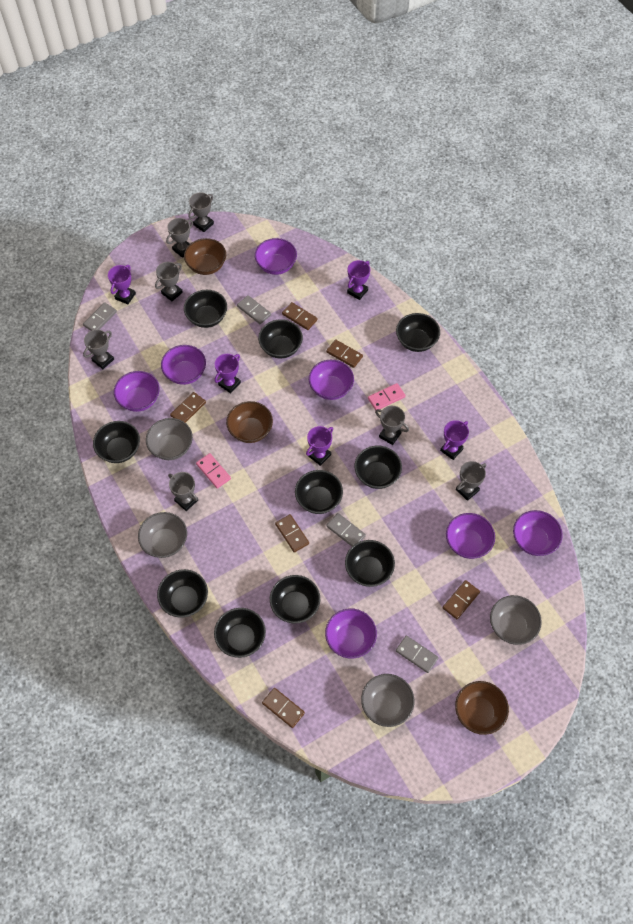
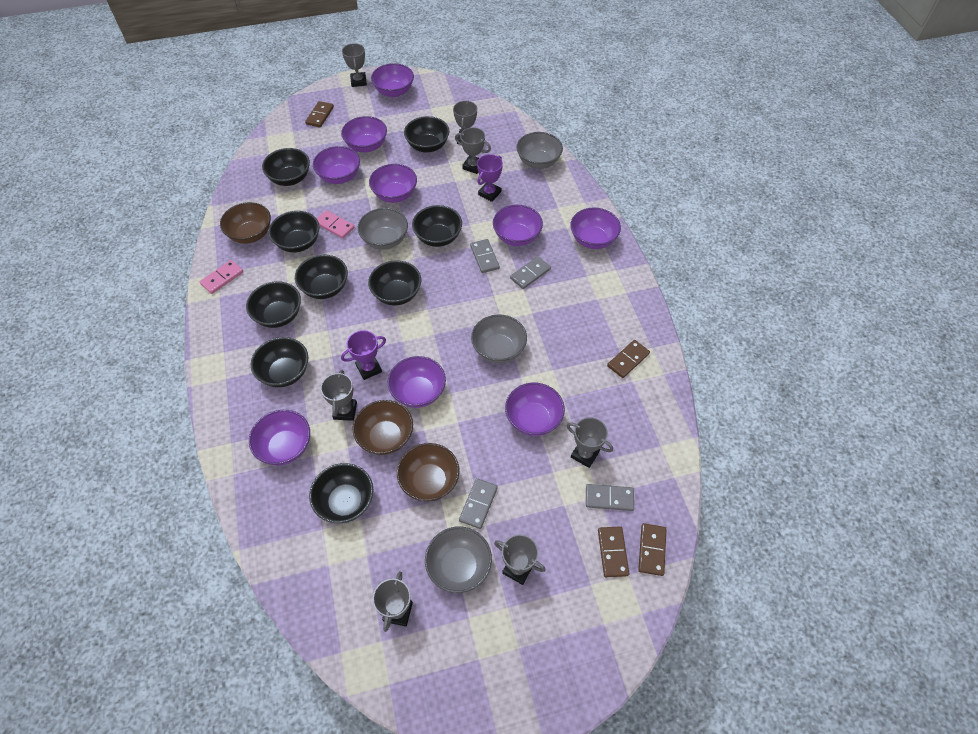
black bowl: [93,421,140,463] [157,569,208,618] [184,290,227,328] [214,608,266,658] [258,319,303,358] [270,575,320,623] [295,470,343,514] [345,540,395,587] [355,446,402,489] [396,313,440,352] = 10 -> [246,281,301,328] [251,337,308,387] [262,148,310,186] [268,211,320,253] [295,254,348,299] [309,463,373,523] [368,260,421,306] [404,116,450,153] [412,205,462,247] = 9
brown domino: [170,392,206,423] [262,688,305,728] [275,514,309,553] [282,302,318,330] [326,339,363,368] [442,580,480,619] = 6 -> [305,101,334,127] [598,526,629,577] [607,340,650,378] [638,523,667,576] = 4
purple bowl: [114,371,159,412] [161,345,206,385] [255,238,297,275] [309,360,354,400] [325,608,377,659] [446,513,495,559] [513,510,563,556] = 7 -> [249,410,310,465] [313,146,360,184] [341,116,387,152] [369,164,417,203] [371,63,414,97] [388,356,446,408] [493,205,543,246] [505,383,565,436] [570,208,621,249] = 9
purple trophy: [108,265,136,304] [215,354,241,393] [306,426,333,466] [347,260,370,300] [440,420,469,460] = 5 -> [341,330,386,380] [477,154,503,202] = 2

